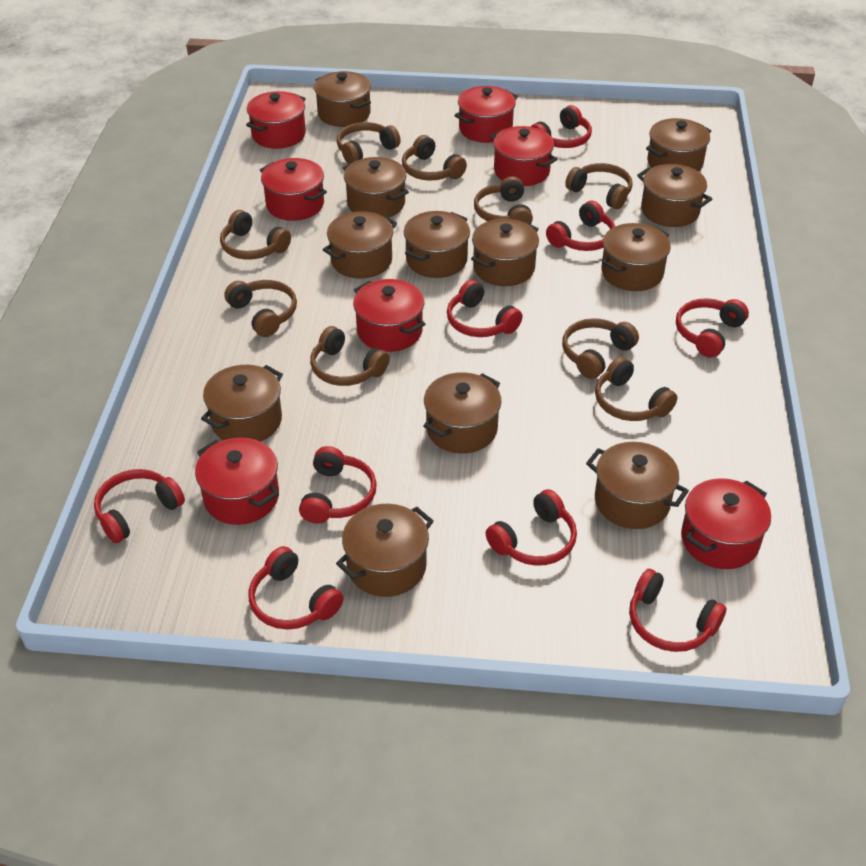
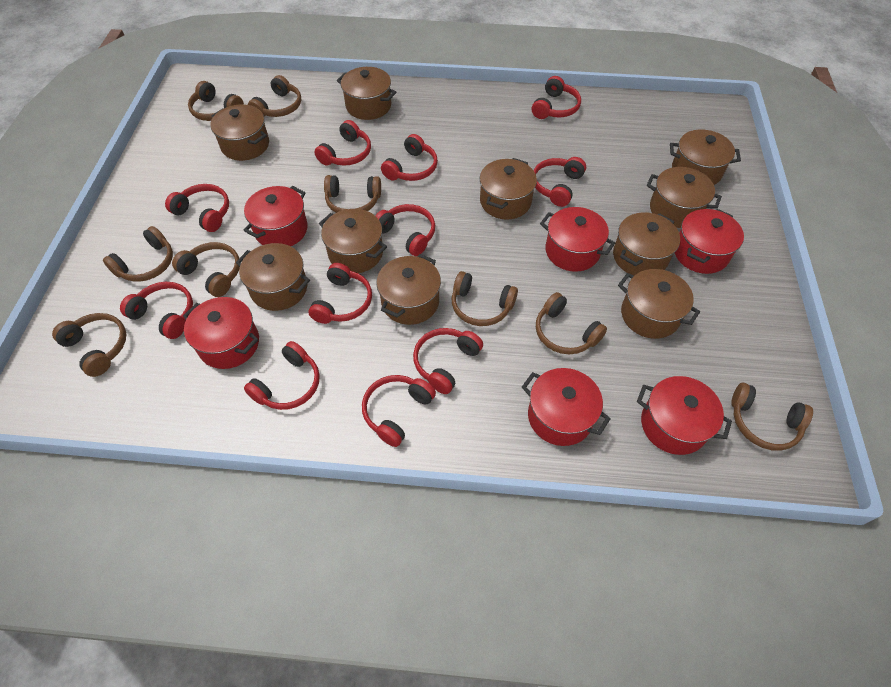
brown pot: [201,365,283,442] [314,71,371,127] [323,211,397,279] [336,504,434,597] [343,157,409,217] [404,211,470,278] [423,372,501,454] [471,219,539,286] [586,442,689,529] [602,223,671,291] [637,164,712,227] [646,118,711,171] = 12 -> [211,104,269,161] [236,243,310,311] [319,209,387,273] [337,67,397,120] [376,254,441,325] [480,158,537,219] [613,212,680,276] [618,269,700,339] [647,167,722,228] [670,129,741,185] = 10
red headphones: [94,469,185,543] [248,546,343,630] [299,446,377,524] [447,280,522,337] [486,489,577,566] [531,105,592,148] [546,201,615,251] [629,569,726,652] [676,298,749,358] = 9 -> [120,282,193,339] [165,184,229,232] [244,341,320,410] [309,263,372,324] [314,120,371,166] [362,375,436,447] [375,204,435,256] [381,134,438,181] [413,328,483,394] [532,76,581,119] [533,157,586,207] = 11
red pot: [195,438,279,525] [246,91,306,149] [260,158,327,221] [353,279,425,352] [455,86,518,143] [490,126,557,186] [681,478,771,569] = 7 -> [183,297,259,369] [243,186,308,246] [522,368,611,446] [540,207,615,272] [637,376,732,455] [675,209,744,274] = 6

